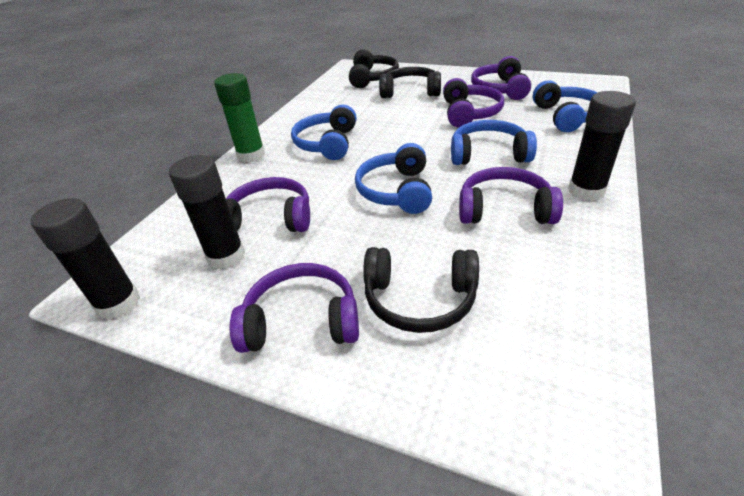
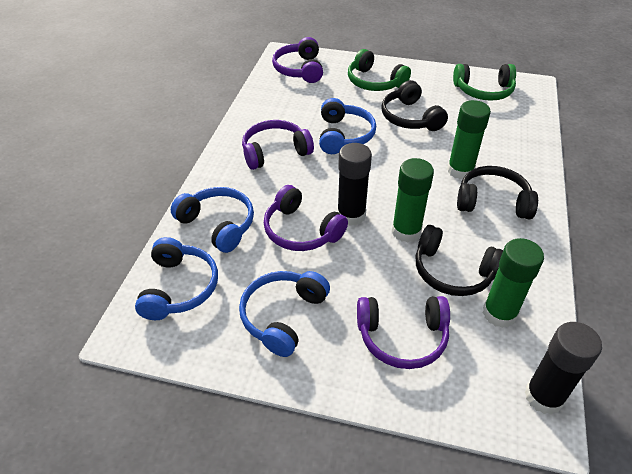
black glue stick: [31,198,140,320] [169,155,245,269] [568,91,636,201] = 3 -> [337,143,372,226] [525,322,602,415] = 2
green glue stick: [214,73,265,163] = 1 -> [392,158,434,242] [447,100,491,179] [483,238,544,328] = 3
green headphones: none = 0 -> [348,49,411,91] [453,64,516,101] = 2
purple headphones: [226,177,310,232] [230,263,359,353] [443,78,504,127] [459,167,563,224] [471,56,531,100] = 5 -> [242,120,314,170] [264,185,348,251] [272,37,323,83] [357,296,450,369] = 4

